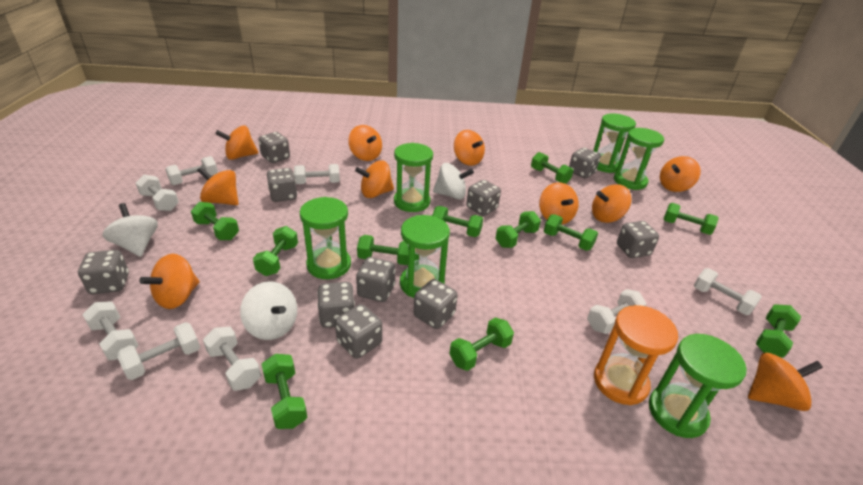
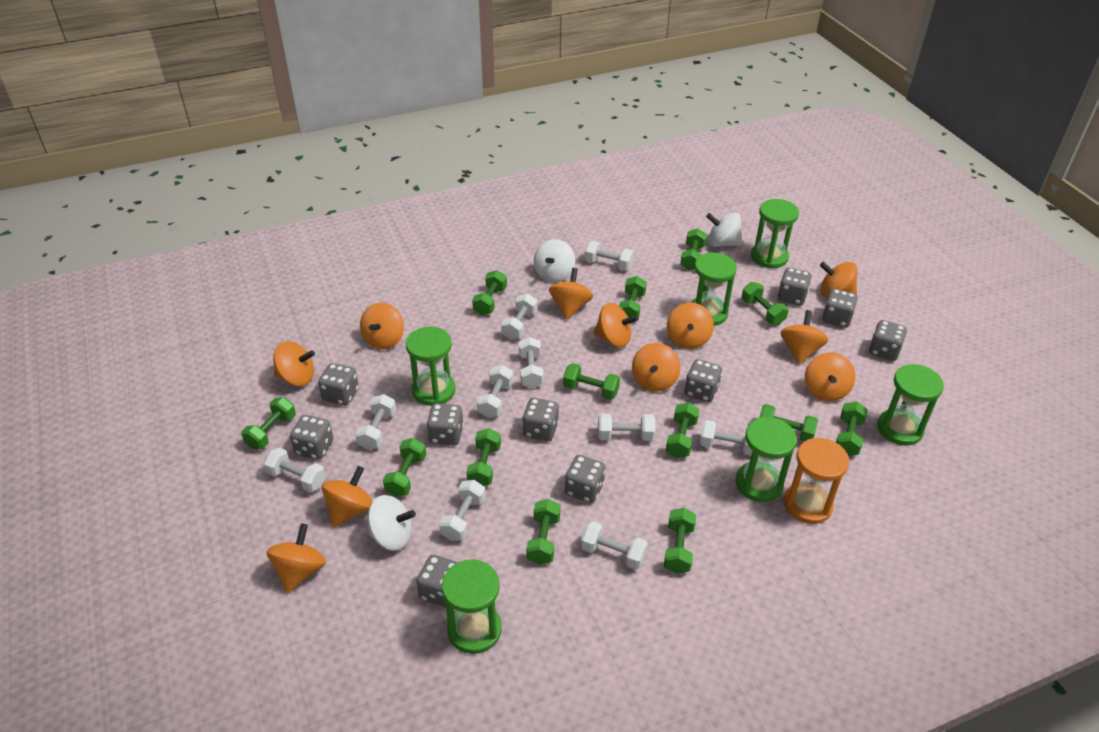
green dumbbell: [191,202,239,240] [253,226,298,276] [262,354,307,429] [357,235,409,265] [432,206,483,237] [450,317,514,371] [496,211,541,248] [531,152,574,184] [544,214,598,251] [663,203,719,235] [756,304,801,358] = 11 -> [241,397,296,449] [383,438,426,497] [466,428,501,486] [472,270,507,315] [526,499,561,565] [563,363,620,400] [619,276,647,319] [664,508,696,574] [666,402,699,458] [680,229,707,271] [742,282,789,325] [759,404,818,442] [836,402,868,456] = 13
orange spinning top: [139,254,200,309] [197,167,239,205] [215,126,258,160] [348,125,382,161] [355,161,394,198] [454,130,485,166] [539,182,578,225] [592,184,632,223] [660,156,701,192] [748,353,823,411] = 10 -> [266,523,326,593] [273,341,315,386] [321,466,373,527] [360,303,404,349] [549,268,593,319] [593,303,638,348] [632,343,681,392] [667,303,714,349] [781,310,828,364] [805,352,856,401] [820,262,858,298] = 11
white dumbbell: [82,301,139,360] [117,322,200,380] [136,175,179,211] [165,156,218,185] [203,327,261,391] [294,164,340,184] [587,289,646,334] [694,268,762,315] = 8 -> [263,448,326,492] [356,394,396,450] [439,480,486,541] [477,365,513,418] [501,294,537,340] [519,337,543,388] [581,521,648,570] [584,241,634,270] [598,413,655,441] [699,420,752,455] = 10

